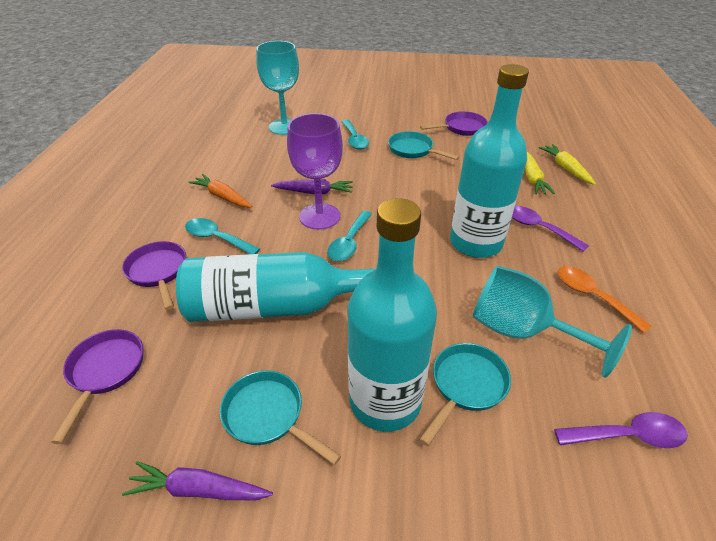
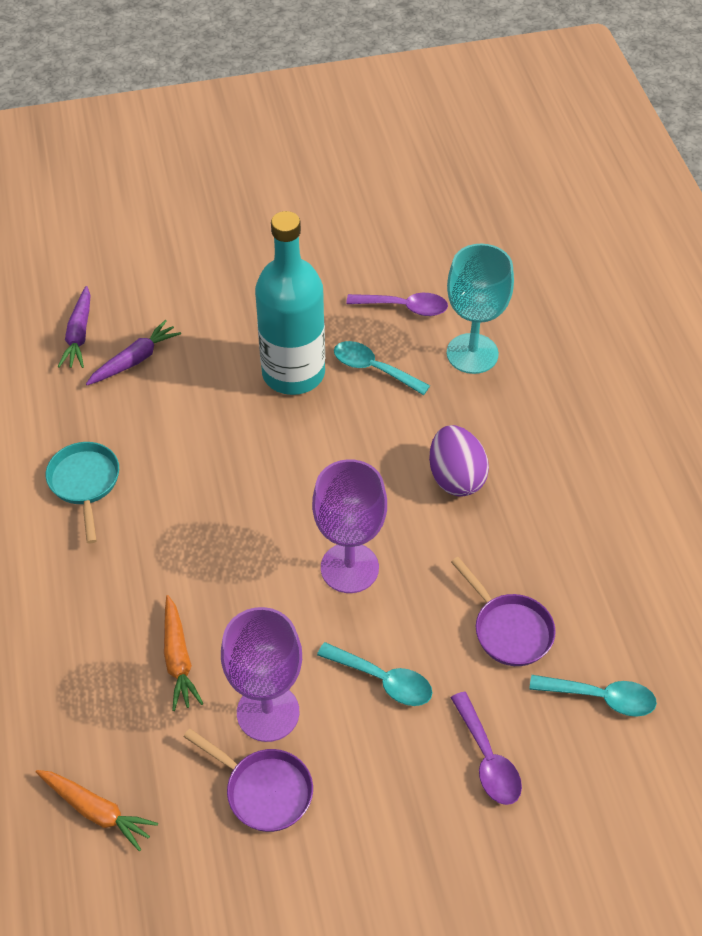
orange carrot: [189,174,253,208] = 1 -> [36,770,158,851] [164,595,203,711] = 2
orange spoon: [558,266,652,333] = 1 -> none = 0
purple egg: none = 0 -> [429,425,489,496] = 1
purple goblet: [287,113,343,230] = 1 -> [221,607,302,742] [312,459,387,593] = 2
purple pan: [51,329,143,444] [122,241,186,310] [420,111,488,136] = 3 -> [183,728,313,832] [451,557,556,666] = 2
turquoise bottle: [176,252,376,322] [347,198,437,432] [450,64,529,258] = 3 -> [255,211,325,395] = 1
turquoise goblet: [256,41,299,135] [473,266,632,378] = 2 -> [447,244,514,374] = 1
turquoise pan: [220,370,341,465] [388,131,460,160] [419,343,511,446] = 3 -> [46,442,119,544] = 1
yellow carrot: [525,152,555,194] [539,144,596,185] = 2 -> none = 0

